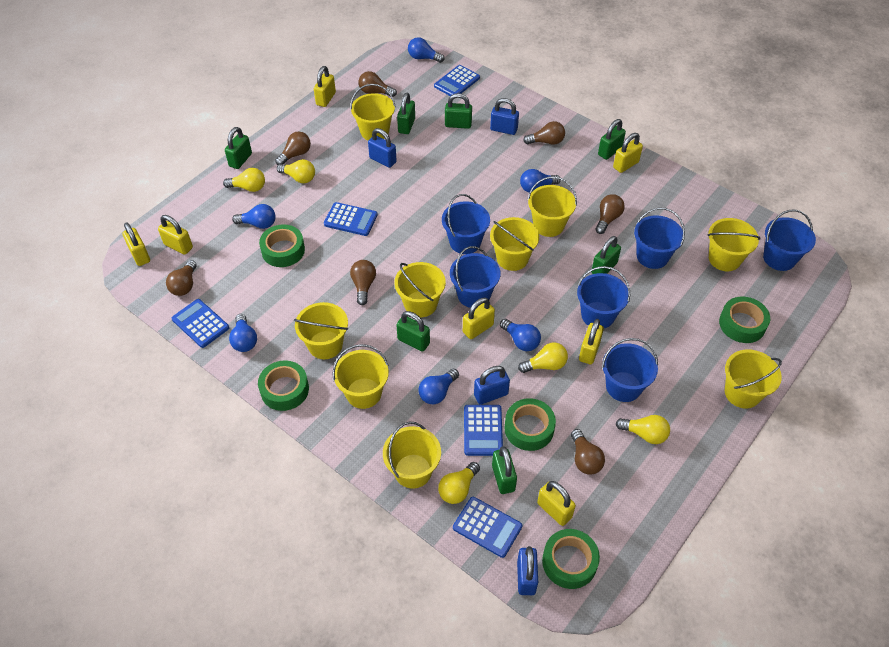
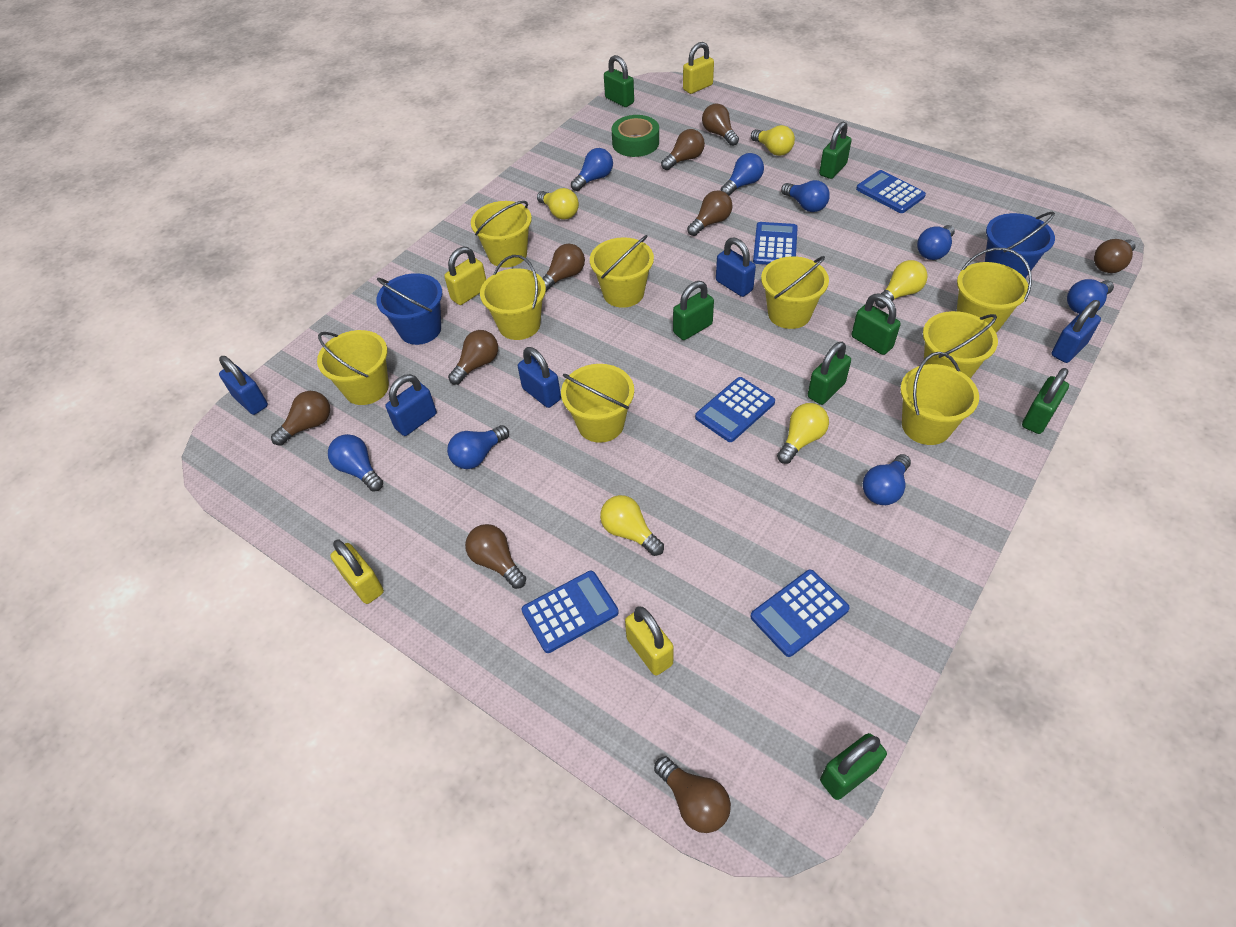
blue bucket: [442,194,490,254] [450,246,500,308] [577,266,630,328] [602,338,658,402] [634,208,685,269] [763,209,816,271] = 6 -> [376,273,442,345] [985,212,1055,278] = 2
blue light bulb: [229,314,257,352] [232,204,275,229] [408,37,444,63] [418,369,459,404] [500,319,541,351] [520,169,561,193] = 6 -> [328,434,383,491] [447,425,509,469] [571,148,613,191] [721,153,764,196] [781,180,830,212] [863,454,911,505] [917,225,955,260] [1067,279,1114,314] = 8
blue padlock: [368,128,397,168] [474,366,510,405] [490,98,519,135] [517,546,538,595] = 4 -> [219,356,268,415] [386,374,437,436] [518,347,561,408] [716,237,756,297] [1051,300,1101,363] = 5
brown light bulb: [166,260,197,296] [275,131,311,165] [350,260,376,305] [359,71,397,97] [523,121,565,145] [571,429,605,475] [595,194,625,234] = 7 -> [271,391,330,446] [448,330,498,385] [465,524,526,589] [542,244,585,292] [654,756,731,833] [661,129,705,170] [687,190,732,236] [702,104,739,146] [1094,239,1136,273] = 9
green tape: [258,361,309,411] [259,224,305,267] [504,398,556,451] [542,529,600,589] [719,297,770,343] = 5 -> [612,115,659,157] = 1
yellow padlock: [123,222,150,266] [158,215,193,255] [314,66,336,107] [463,298,495,339] [537,481,576,526] [579,319,604,364] [613,133,643,173] = 7 -> [330,539,384,604] [444,247,486,305] [625,606,674,676] [683,42,714,94] = 4

